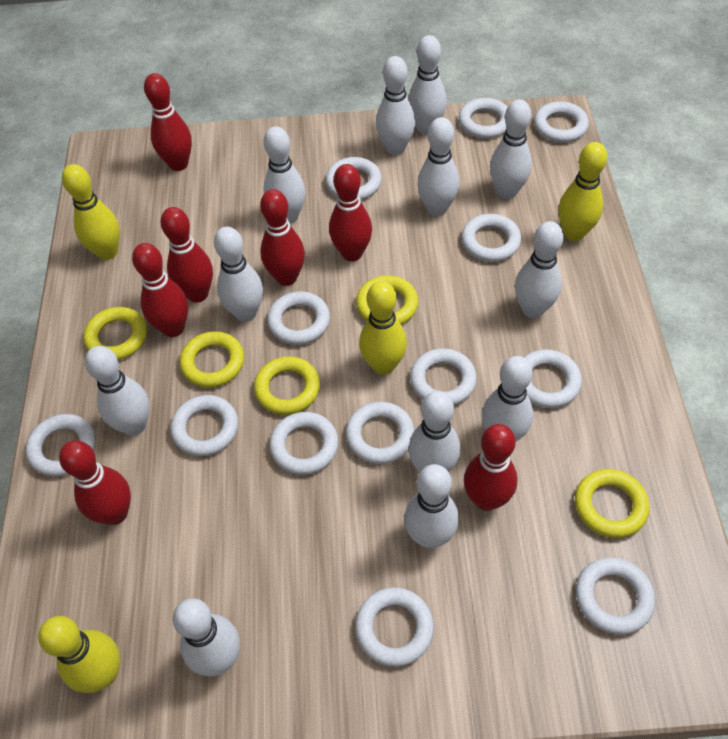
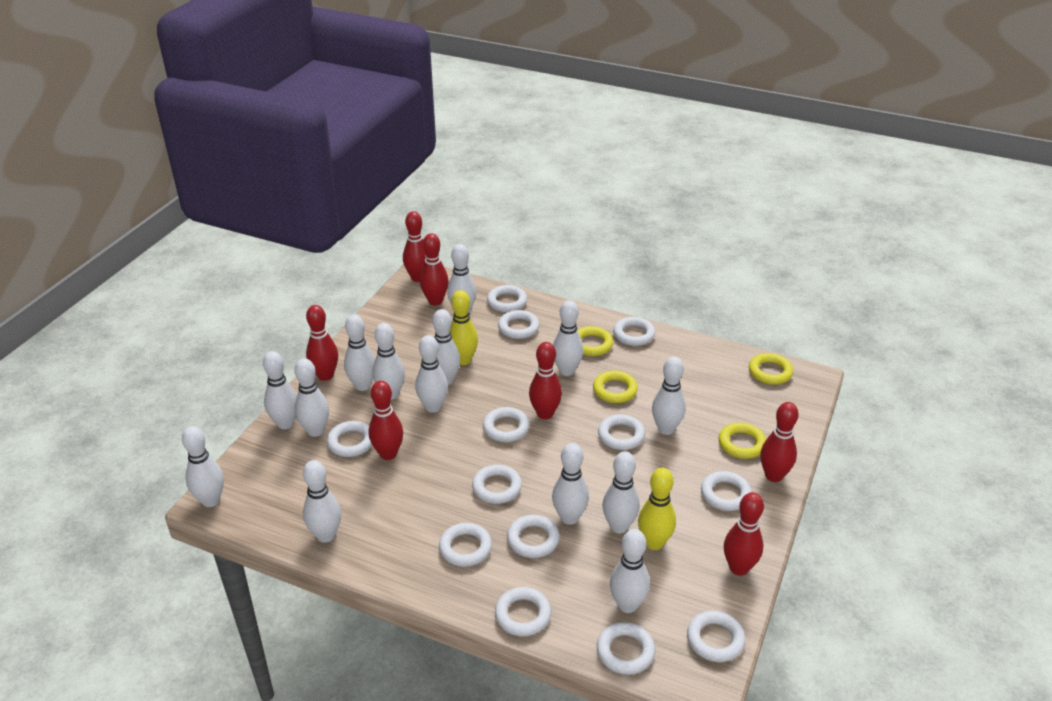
white bowling pin: [85,346,150,436] [173,598,240,677] [214,227,263,322] [263,126,306,224] [376,56,415,155] [404,464,459,548] [408,35,447,135] [409,391,460,472] [417,117,459,216] [482,356,533,441] [490,100,532,199] [515,221,563,318] = 12 -> [182,426,224,507] [263,351,297,429] [294,358,329,437] [303,460,341,542] [344,315,375,391] [372,323,405,400] [415,335,448,413] [432,309,461,385] [447,244,476,313] [552,443,589,525] [553,300,584,376] [602,451,640,533] [610,529,650,613] [652,357,686,435] = 14
yellow bowling pin: [38,616,121,693] [62,164,120,260] [359,281,407,375] [558,142,607,241] = 4 -> [450,290,478,365] [638,468,676,550] = 2
yellow ring: [84,307,147,360] [179,331,244,388] [254,356,320,415] [356,275,418,325] [575,469,649,538] = 5 -> [578,326,613,356] [593,370,638,403] [719,422,766,459] [749,353,793,385] = 4

